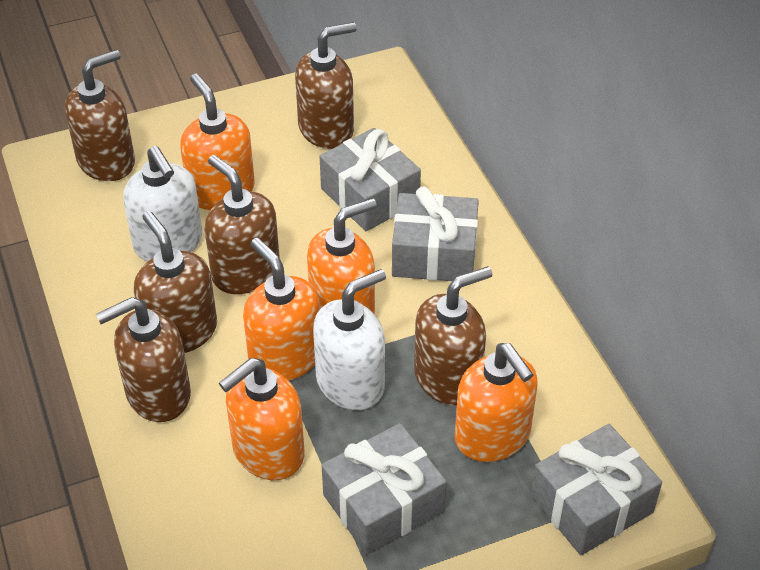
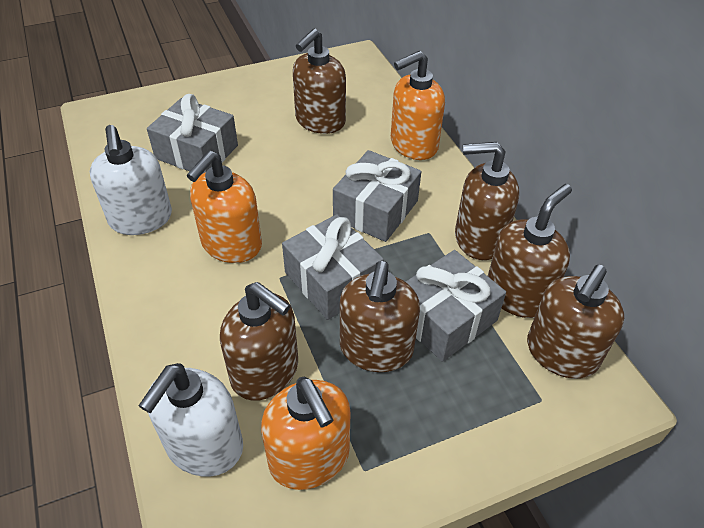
orange soap dispenser: [180,74,255,210] [219,358,304,480] [243,238,320,381] [307,198,377,315] [455,343,538,462] = 5 -> [187,151,262,263] [261,377,350,490] [391,51,445,160] = 3

